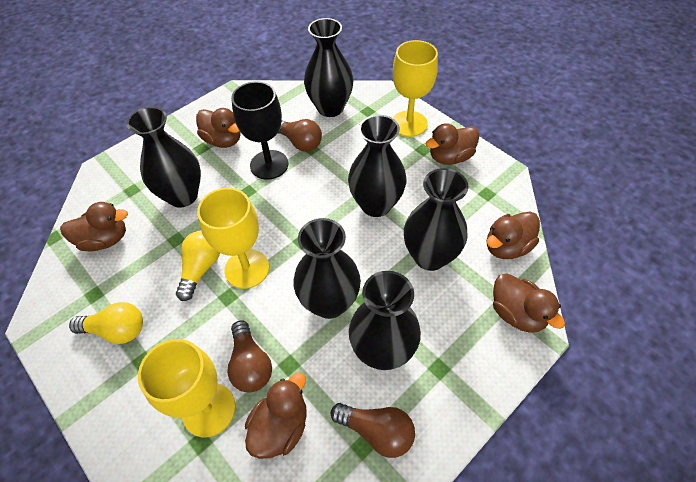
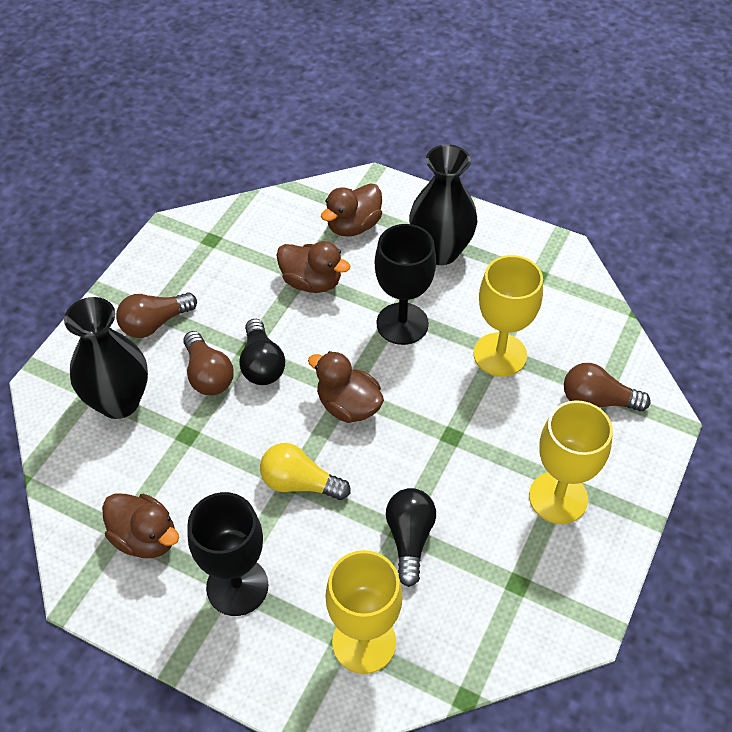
black goblet: [231,81,288,180] = 1 -> [187,492,268,616] [375,224,436,345] = 2
black light bulb: none = 0 -> [239,319,285,385] [386,488,436,587] = 2
black vase: [126,107,201,208] [293,218,361,319] [304,18,353,117] [348,115,406,217] [349,271,421,370] [404,168,469,271] = 6 -> [64,297,148,419] [409,145,478,265] = 2
brown duck: [60,202,128,252] [196,108,241,148] [245,372,307,459] [425,123,479,165] [487,212,540,259] [493,273,565,333] = 6 -> [102,493,179,558] [276,241,350,293] [308,351,384,423] [321,183,382,237] = 4
yellow light bulb: [69,302,143,344] [176,231,220,301] = 2 -> [260,443,351,500] = 1

